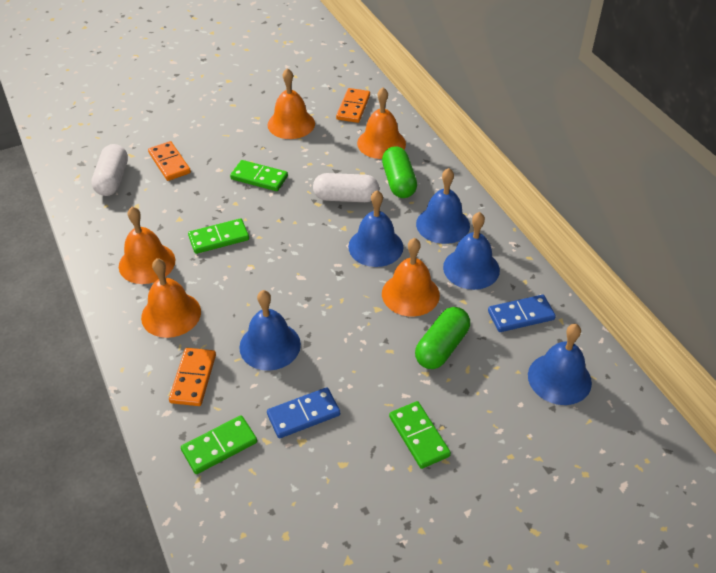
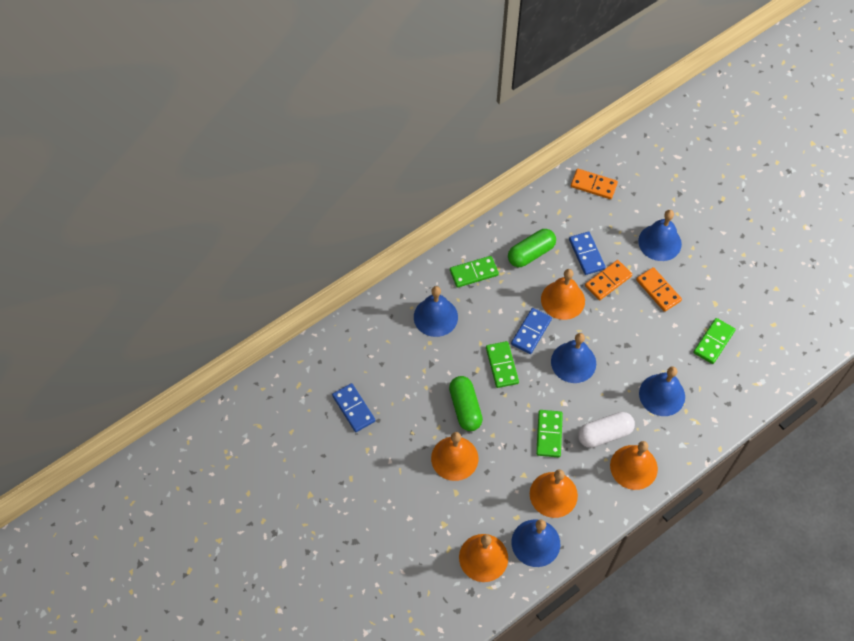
blue domino: [267,387,340,438] [488,295,556,332] = 2 -> [332,383,375,432] [511,308,552,354] [569,232,605,275] = 3
white capsule: [91,144,128,196] [313,173,379,202] = 2 -> [578,412,635,448] = 1

